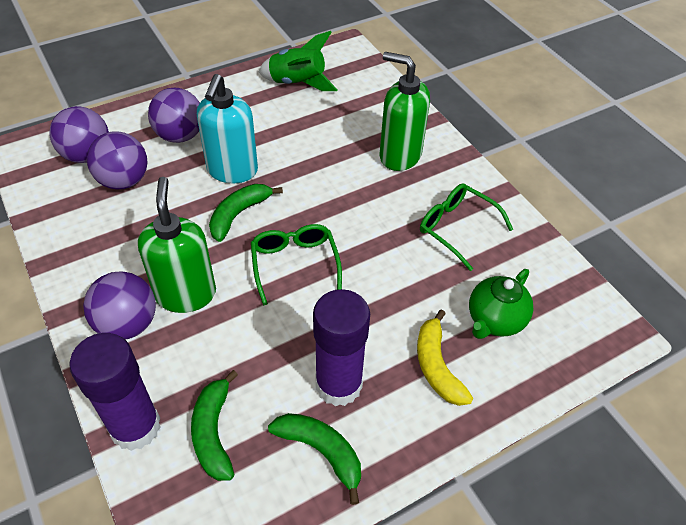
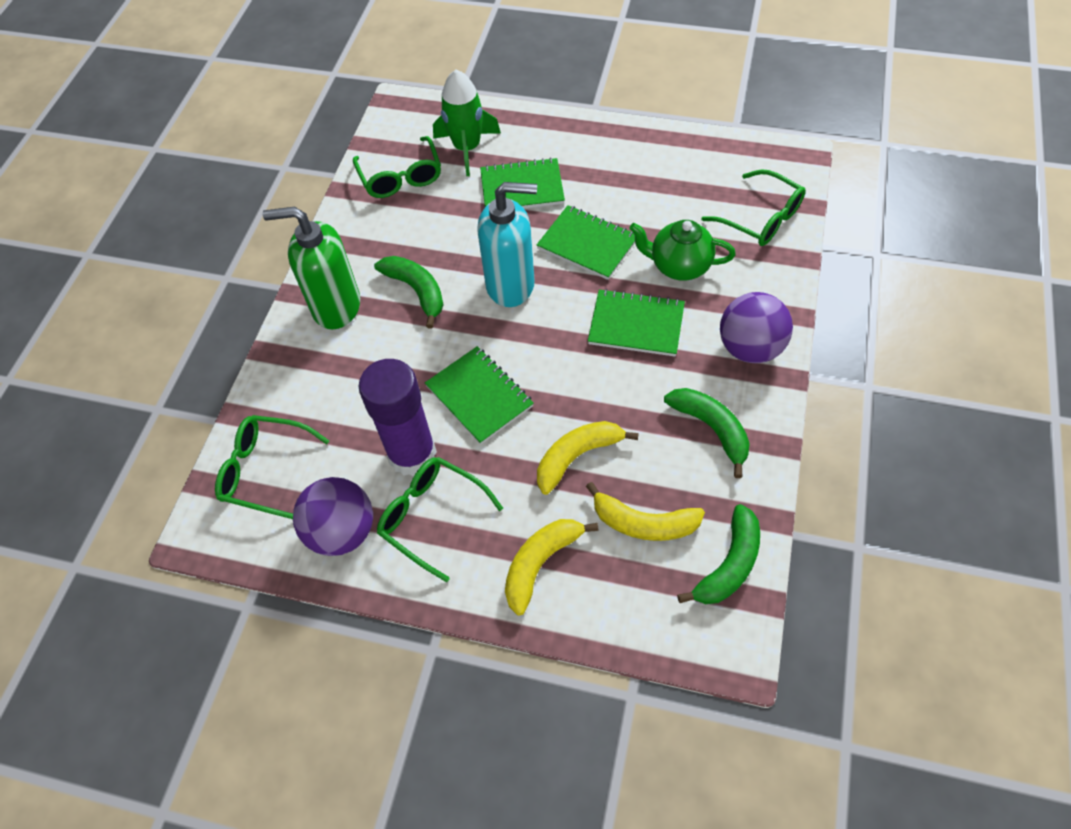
green glasses: [251,224,342,306] [420,183,513,271] = 2 -> [215,415,329,519] [353,136,441,198] [377,457,503,582] [702,169,806,246] = 4
green notebook: none = 0 -> [425,346,534,445] [480,157,565,209] [536,205,635,280] [588,289,685,356] = 4
green soap dispenser: [138,177,216,313] [380,52,430,171] = 2 -> [263,207,360,329] = 1
purple ball: [49,106,109,163] [83,271,156,340] [87,131,148,190] [148,88,200,143] = 4 -> [293,477,373,556] [720,292,793,363] = 2
purple glue stick: [70,333,161,451] [313,289,370,406] = 2 -> [358,359,437,476] = 1
yellow banana: [417,310,473,406] = 1 -> [505,519,599,615] [537,421,639,495] [586,482,705,541] = 3

